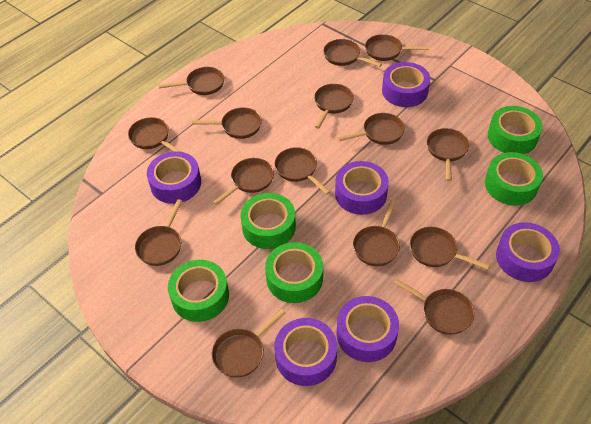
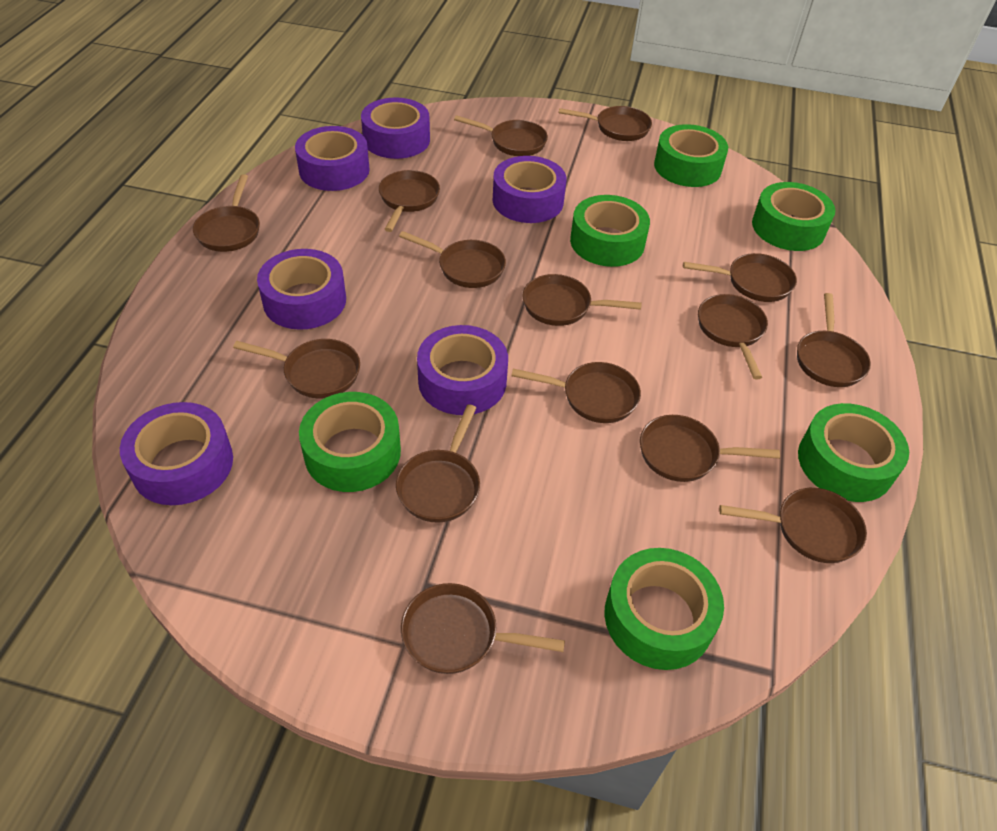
green tape: [168,260,229,322] [240,193,296,249] [265,242,323,303] [485,152,543,206] [488,106,543,154] = 5 -> [299,392,401,492] [570,195,650,267] [605,548,724,670] [654,124,728,187] [752,182,835,251] [798,403,909,502] = 6

